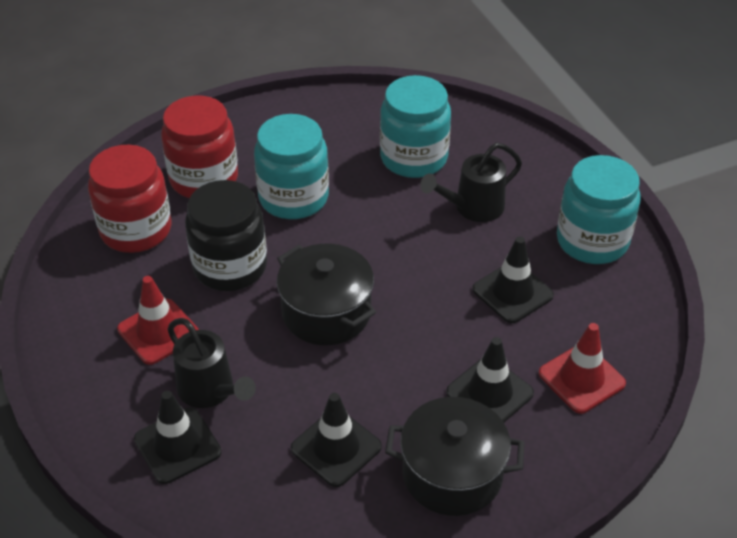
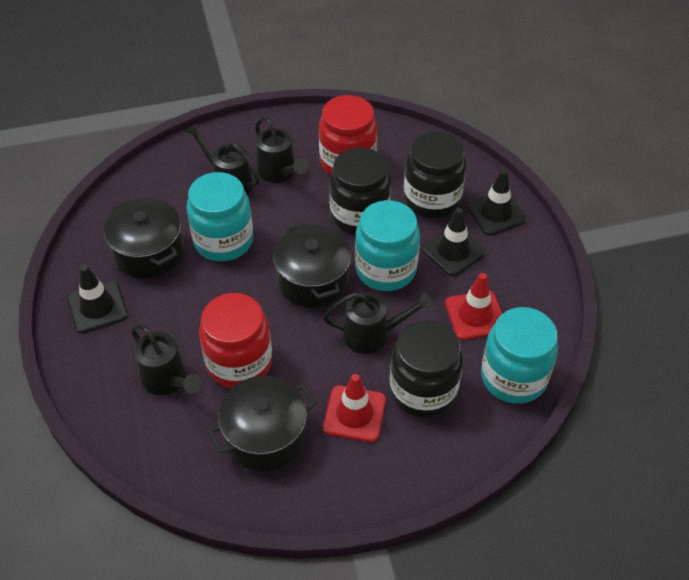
black jar: [185,180,267,291] = 1 -> [329,147,391,235] [390,321,463,418] [403,132,466,218] = 3
black pot: [277,244,376,345] [385,397,525,516] = 2 -> [104,198,184,279] [207,376,317,471] [273,222,351,308] = 3
black traffic cone: [134,391,222,484] [291,393,382,487] [446,337,534,422] [473,236,554,323] = 4 -> [67,265,128,333] [421,208,486,276] [466,169,527,236] = 3
black watering can: [167,318,256,408] [420,143,522,222] = 2 -> [131,324,202,395] [185,122,260,195] [255,117,309,183] [323,292,433,354] = 4

